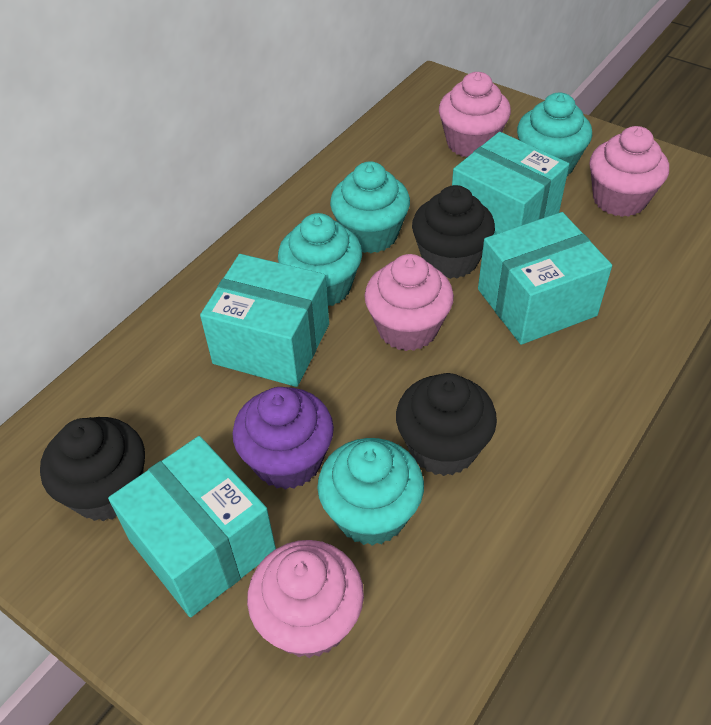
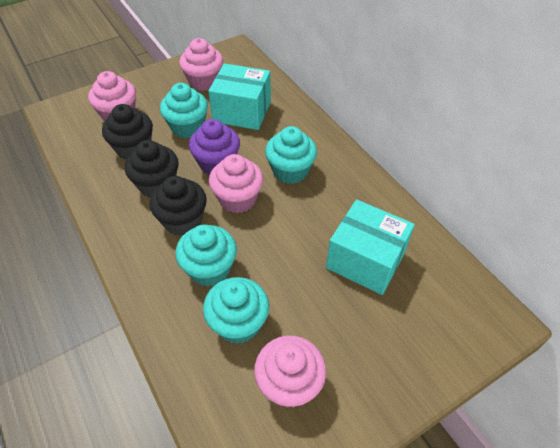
turquoise box: [108,436,276,617] [200,254,329,387] [452,132,569,235] [478,212,612,345] = 4 -> [208,63,271,130] [326,199,415,295] = 2

